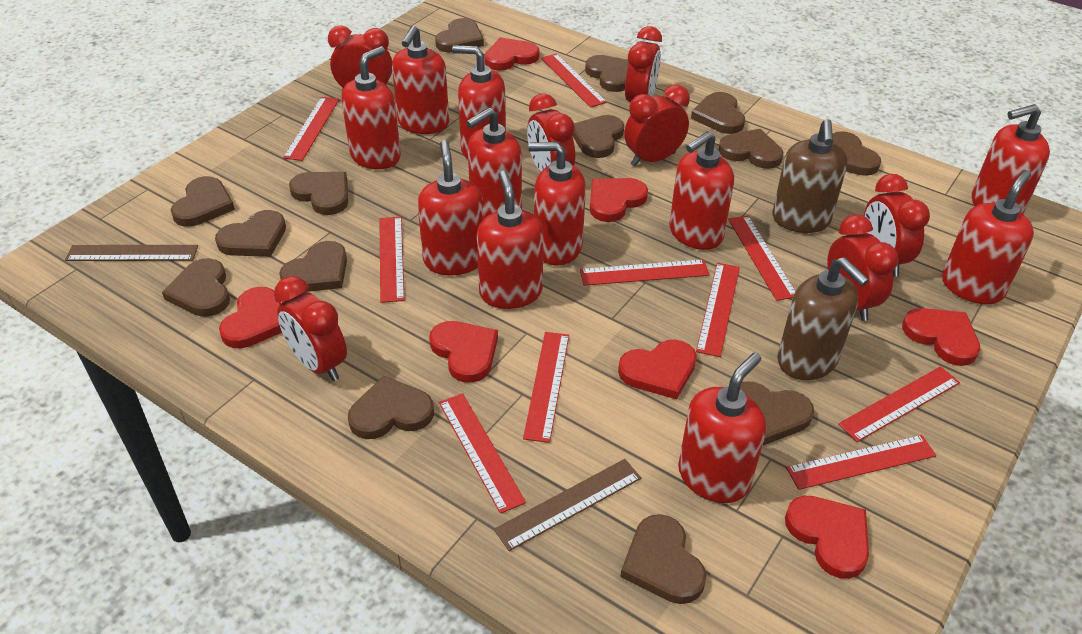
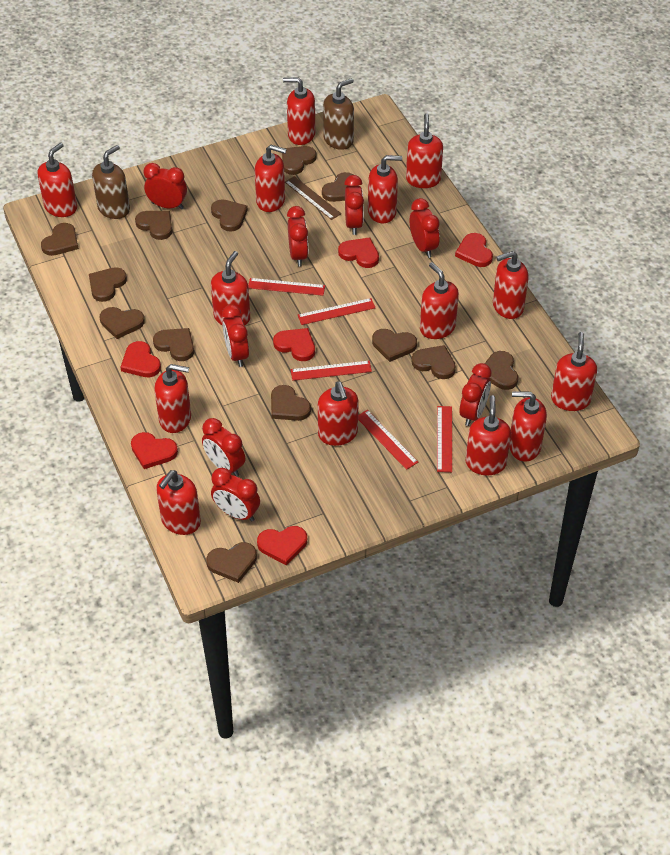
brown heart: [162,258,230,317] [171,176,235,227] [215,210,286,257] [279,241,347,292] [289,172,348,215] [348,376,434,439] [435,18,484,52] [573,115,624,158] [585,55,629,92] [620,514,707,604] [691,92,745,134] [718,129,783,169] [740,381,814,445] [833,131,881,176] = 14 -> [41,223,79,256] [89,267,127,302] [100,307,145,339] [135,211,172,240] [153,328,194,361] [206,542,257,583] [211,199,248,231] [271,385,311,421] [282,146,316,175] [322,172,353,202] [372,329,417,362] [411,345,456,379] [484,351,518,390] = 13
brown ruler: [65,245,198,261] [494,459,641,551] = 2 -> [285,176,341,220] = 1
red clock: [274,276,347,381] [328,25,392,92] [527,94,575,173] [624,85,690,166] [625,26,662,102] [827,215,899,321] [864,174,930,277] = 7 -> [144,163,187,209] [202,418,245,477] [211,468,260,522] [222,304,249,367] [287,206,308,267] [344,175,364,235] [410,198,440,258] [460,363,492,426] = 8
red heart: [219,287,282,348] [429,321,498,383] [485,37,539,71] [590,178,648,222] [618,339,697,399] [785,496,869,579] [902,308,980,366] = 7 -> [120,341,161,377] [131,432,178,469] [257,526,307,565] [273,328,315,361] [338,237,379,268] [455,233,493,267] = 6
red ruler: [283,97,339,161] [379,217,404,303] [439,393,526,514] [523,332,569,443] [541,54,607,108] [580,259,710,286] [696,263,740,357] [728,215,796,301] [786,435,936,490] [838,366,960,442] = 10 -> [248,278,325,296] [291,361,372,381] [298,298,376,325] [358,410,418,470] [437,406,452,472] = 5
red soap dispenser: [341,46,401,169] [392,25,449,134] [418,140,483,276] [452,45,506,159] [466,107,522,220] [477,171,544,309] [528,142,586,265] [669,131,734,250] [678,352,766,503] [942,170,1034,304] [972,104,1050,214] = 11 -> [38,143,77,217] [154,364,191,433] [156,470,201,535] [211,251,250,326] [255,145,287,212] [283,78,315,145] [318,381,359,446] [368,155,402,223] [406,113,443,188] [420,262,459,339] [466,395,511,475] [493,251,529,319] [509,391,547,461] [551,332,597,411] = 14

